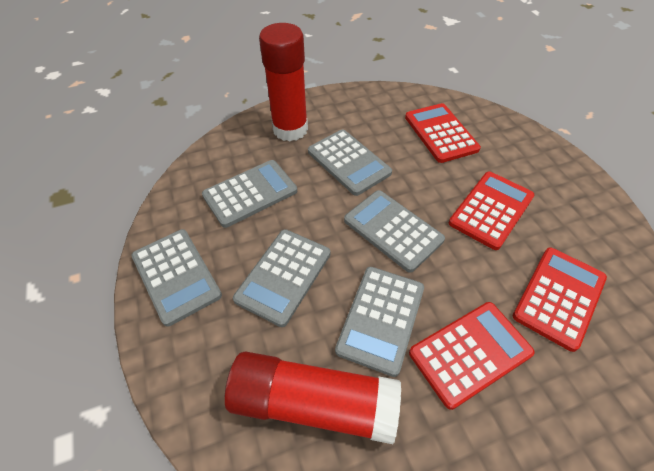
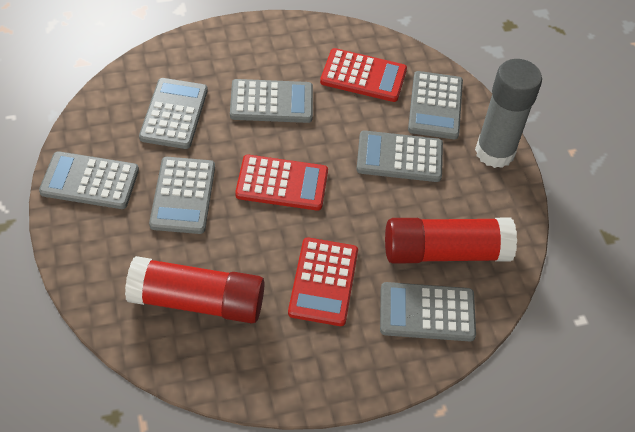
grey calculator: [131,229,222,327] [202,160,297,228] [233,229,330,327] [308,129,392,196] [335,267,424,377] [344,190,445,273] = 6 -> [39,151,139,209] [139,78,208,149] [149,157,215,234] [230,79,313,123] [356,130,443,182] [380,282,476,341] [408,71,463,139] = 7
grey glue stick: none = 0 -> [475,59,542,168] = 1
red calculator: [405,103,481,163] [409,302,535,410] [449,172,534,250] [513,247,607,352] = 4 -> [235,155,328,211] [288,237,358,326] [320,48,407,102] = 3

